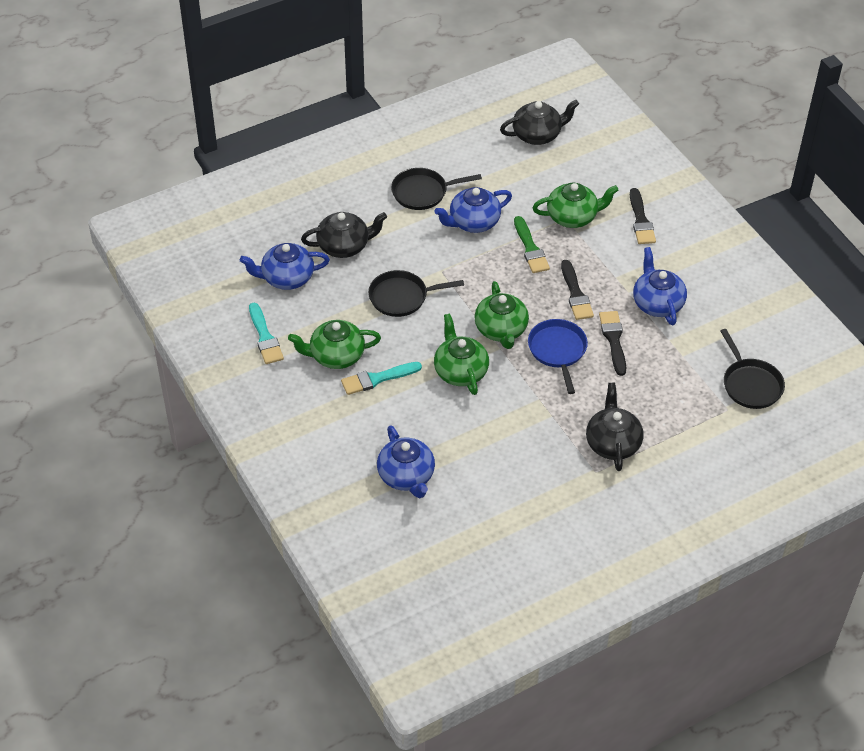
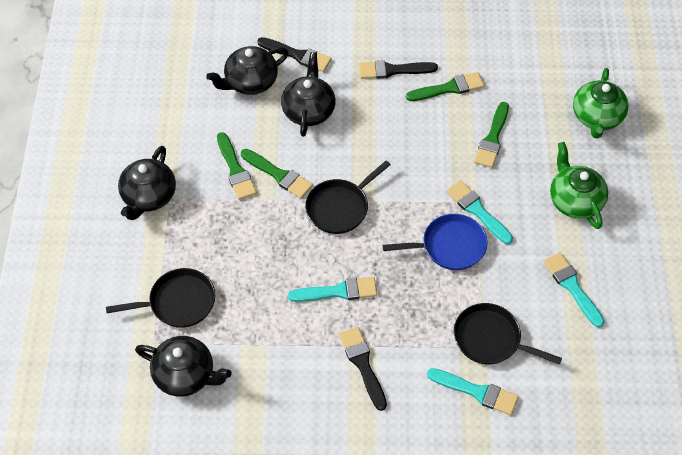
black teapot: [301,212,387,258] [500,100,579,145] [586,383,643,471] = 3 -> [118,146,176,220] [135,336,231,397] [206,46,289,95] [281,52,336,137] = 4
blue teapot: [240,243,330,290] [377,425,435,498] [435,187,512,233] [633,247,687,325] = 4 -> none = 0
green brush: [514,216,550,273] = 1 -> [217,132,257,200] [241,149,313,198] [406,72,484,101] [474,102,509,168] = 4
green teapot: [288,320,381,369] [434,313,489,395] [474,281,529,349] [532,183,618,228] = 4 -> [550,142,608,229] [573,68,629,139] = 2
turquoise brush: [249,303,284,364] [341,362,422,395] = 2 -> [288,277,377,302] [427,368,519,415] [447,180,513,244] [543,252,605,328] = 4

